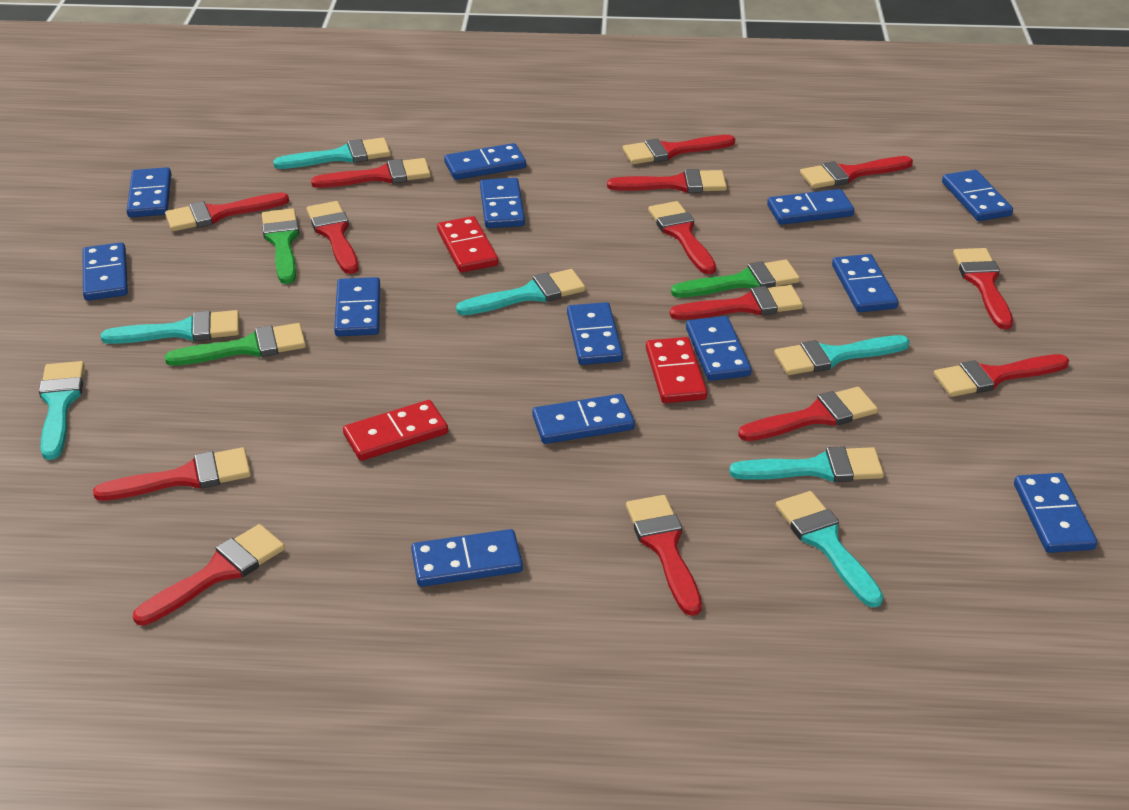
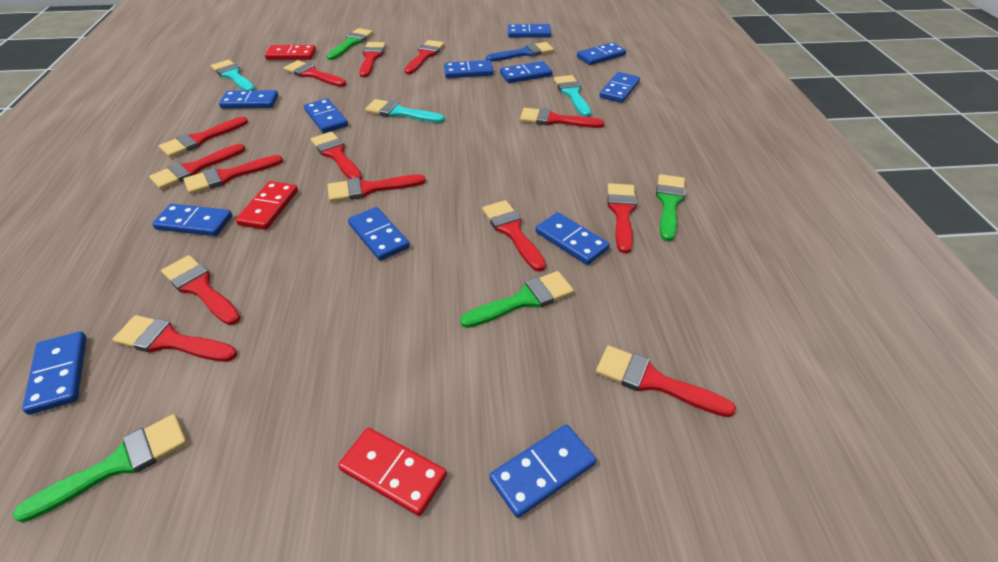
blue brush: none = 0 -> [486,42,554,62] = 1
blue domino: [82,242,128,301] [127,167,171,217] [334,277,380,336] [411,529,523,587] [444,143,526,180] [480,178,525,228] [532,394,635,444] [567,302,623,365] [686,316,752,381] [767,189,854,225] [832,254,898,312] [942,170,1013,221] [1014,473,1097,553] = 13 -> [22,331,86,415] [152,204,232,236] [219,90,278,109] [304,98,348,133] [348,207,410,261] [444,60,494,78] [489,424,596,518] [500,61,553,83] [508,24,551,38] [535,212,610,265] [577,42,626,65] [599,72,640,103] = 12
green brush: [165,323,306,366] [262,208,299,284] [671,260,800,298] = 3 -> [13,414,187,523] [327,28,373,60] [460,271,574,328] [656,174,686,241] = 4
turquoise brush: [39,361,85,460] [101,310,239,344] [273,138,391,169] [456,269,586,315] [729,446,884,482] [774,335,910,375] [775,491,883,608] = 7 -> [211,60,255,91] [365,99,445,123] [554,75,591,117] = 3

